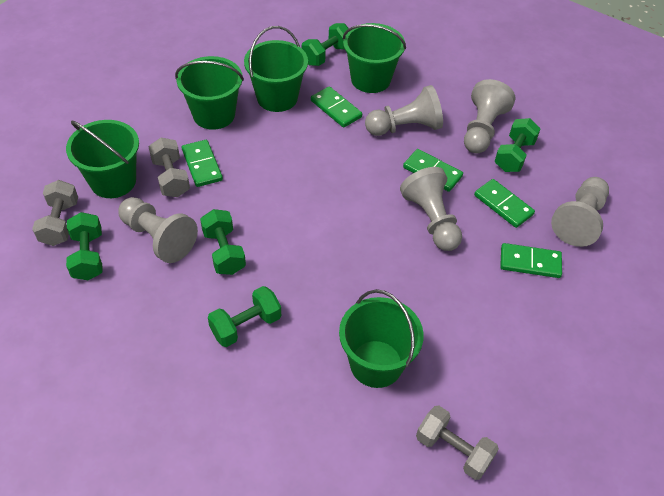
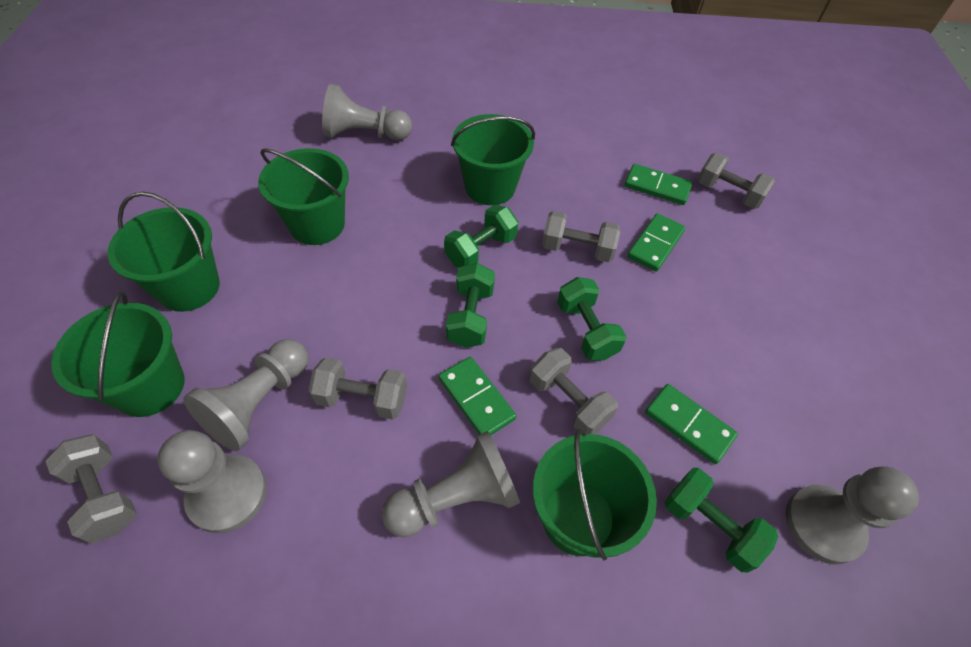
green domino: [182,140,223,187] [311,86,362,128] [403,149,463,192] [474,179,535,228] [500,243,562,278] = 5 -> [439,357,516,435] [625,164,693,205] [627,213,686,271] [645,384,738,464] = 4
green dumbbell: [66,212,103,280] [200,209,246,275] [208,286,281,347] [302,23,349,66] [494,118,541,172] = 5 -> [444,205,518,268] [446,263,495,348] [557,277,626,360] [665,468,778,573] = 4
grey dumbbell: [32,180,78,246] [148,138,190,197] [416,406,499,480] = 3 -> [45,434,137,544] [309,357,407,420] [529,348,618,434] [542,211,620,262] [698,153,775,209] = 5

